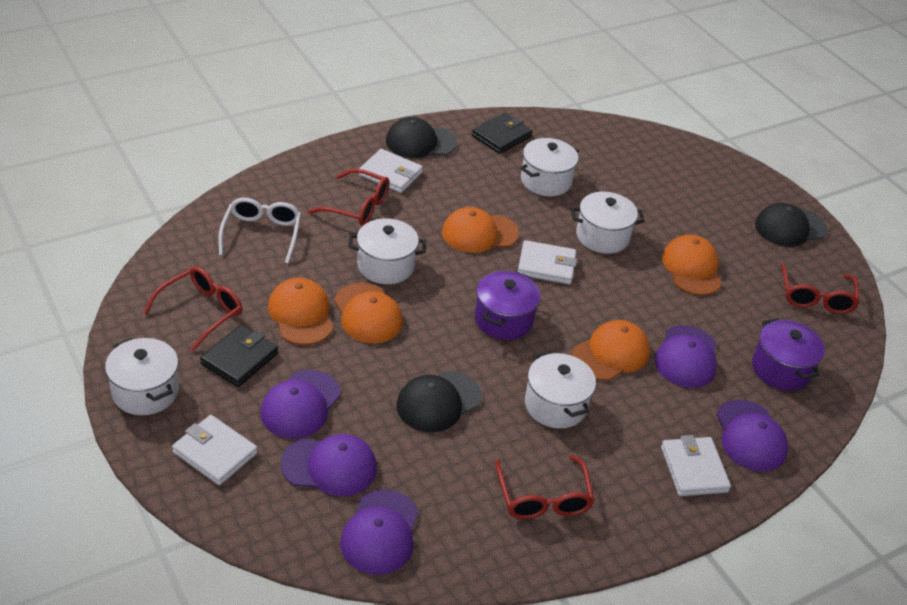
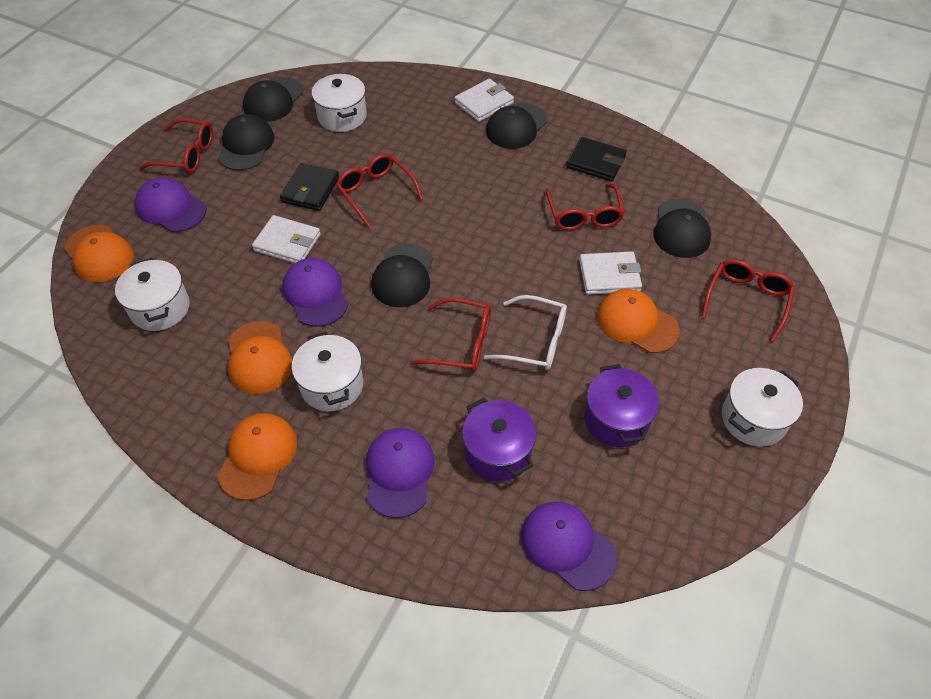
black cap: [386,117,457,158] [397,371,481,432] [755,203,827,247] = 3 -> [218,114,274,170] [243,77,303,122] [371,243,433,307] [486,103,548,149] [653,199,711,258] = 5
orange cap: [268,278,333,345] [334,283,403,343] [442,207,519,253] [572,320,650,381] [662,235,722,295] = 5 -> [64,225,134,282] [217,413,297,501] [228,321,292,394] [597,289,680,353] = 4
purple cap: [260,370,341,439] [281,434,377,496] [340,489,418,575] [655,325,717,388] [716,399,788,472] = 5 -> [135,177,206,232] [282,258,348,327] [366,428,435,518] [521,502,617,591] = 4
red glasses: [143,266,242,351] [308,169,389,226] [495,455,595,519] [781,263,859,314] = 4 -> [139,118,213,173] [336,153,423,228] [410,298,491,372] [546,184,625,230] [701,259,795,342] = 5
white pot: [105,338,179,415] [348,218,426,284] [520,138,579,196] [525,351,596,429] [571,191,645,254] = 5 -> [115,258,190,331] [291,332,363,411] [312,74,367,132] [722,368,803,447] = 4
white wallet: [172,415,257,485] [359,149,423,193] [518,240,577,284] [661,435,731,496] = 4 -> [252,215,321,263] [455,79,514,122] [579,251,642,295] = 3

